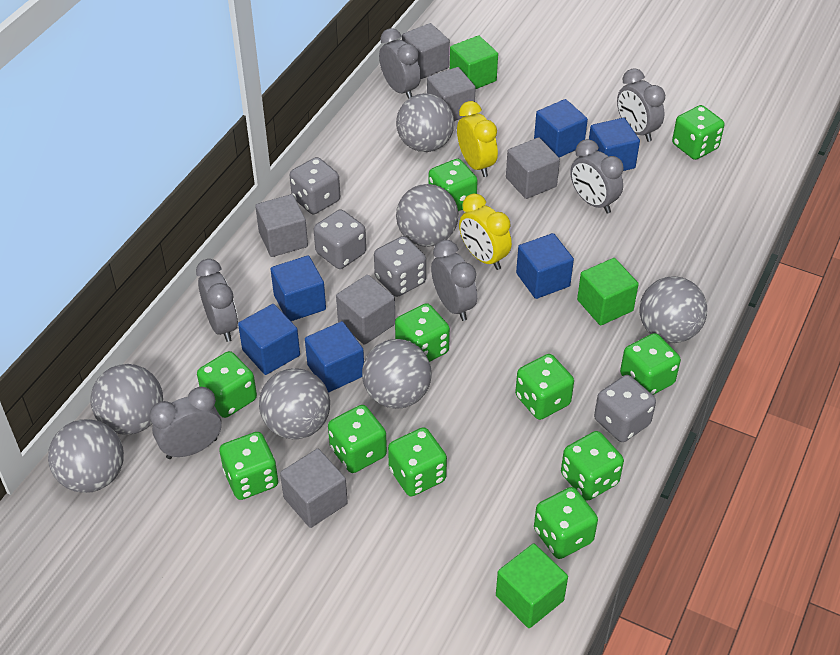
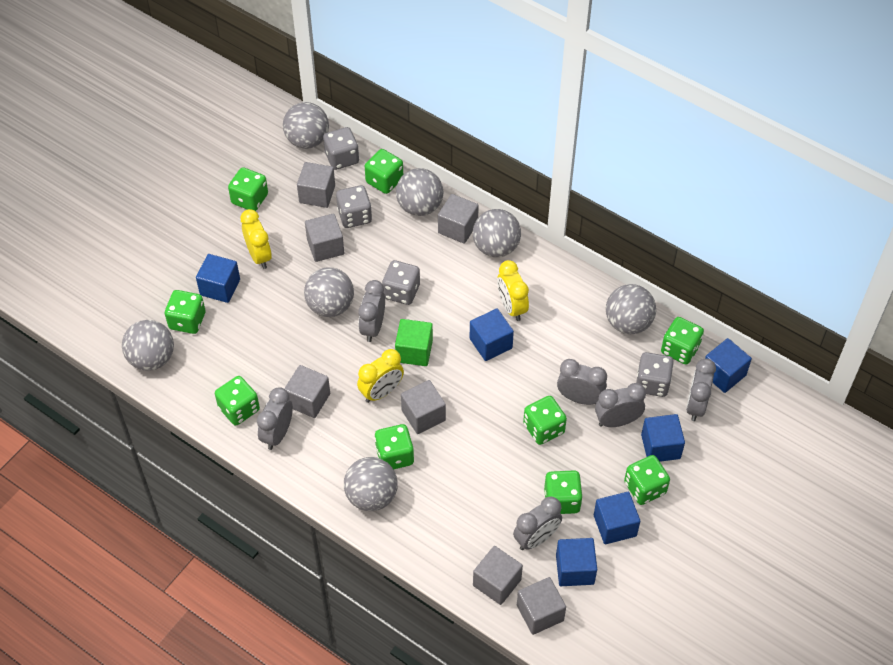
green cube: [450,35,498,89] [496,543,568,628] [577,258,639,325] = 3 -> [395,319,433,366] = 1
green dice: [197,351,257,418] [219,432,278,500] [328,405,387,473] [388,427,447,496] [395,303,450,362] [429,159,478,211] [515,354,574,420] [534,487,598,559] [561,431,624,501] [620,333,681,395] [672,105,724,160] = 11 -> [165,290,205,334] [215,376,260,425] [228,167,268,211] [365,149,403,194] [375,424,414,470] [523,396,567,445] [544,470,583,514] [624,455,670,505] [661,317,704,365] = 9
grey cube: [255,194,308,257] [280,449,348,528] [336,275,395,345] [402,23,450,79] [427,67,476,121] [506,137,560,199] = 6 -> [284,365,330,418] [297,162,335,208] [305,214,344,262] [401,380,446,434] [438,194,479,244] [473,546,523,605] [517,577,566,635] = 7
yellow clock: [457,101,498,177] [459,194,512,270] = 2 -> [240,209,272,269] [357,349,404,403] [497,260,529,321] = 3

